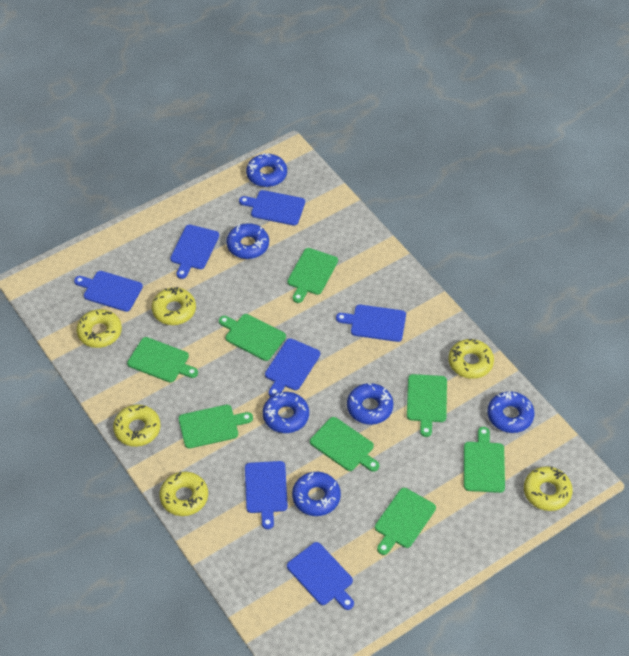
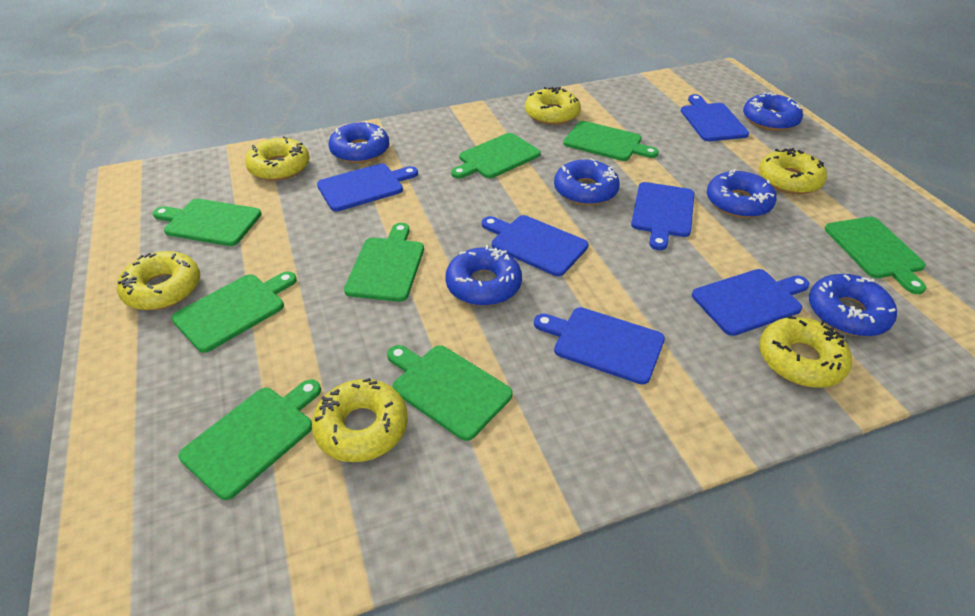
blue cutting board: [74,271,143,312] [170,225,219,279] [239,190,305,226] [245,461,288,529] [265,338,320,397] [287,542,354,610] [336,305,406,342] = 7 -> [317,163,418,211] [482,215,588,276] [534,307,665,384] [631,182,694,250] [681,94,749,141] [692,269,810,336] = 6

